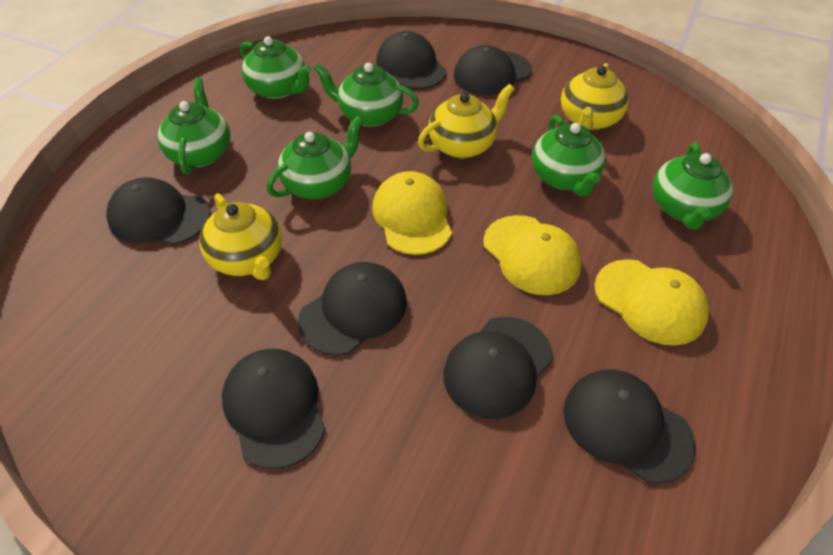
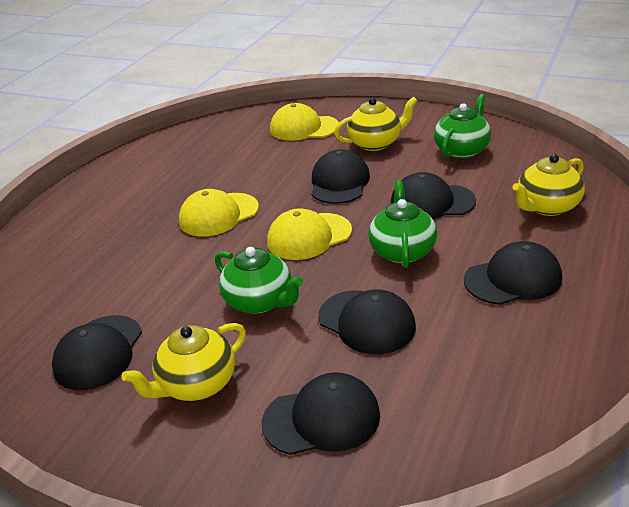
black cap: [106,177,210,245] [222,349,325,469] [298,262,407,356] [376,31,447,89] [443,317,553,419] [454,45,532,95] [563,369,695,484] = 7 -> [52,315,142,390] [262,372,380,455] [311,149,370,204] [318,289,416,354] [391,172,476,219] [464,241,562,305] = 6
green teapot: [158,77,231,175] [240,36,312,99] [267,116,364,199] [314,63,419,127] [532,115,606,196] [652,143,733,230] = 6 -> [215,247,303,314] [368,180,437,268] [434,94,491,159] = 3

